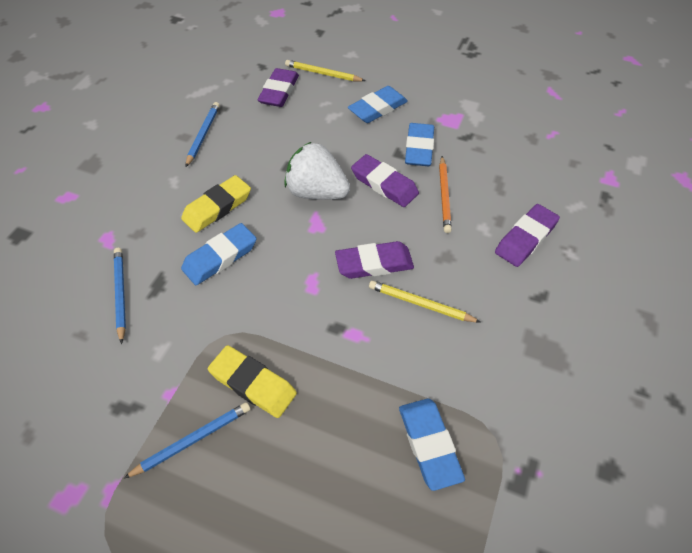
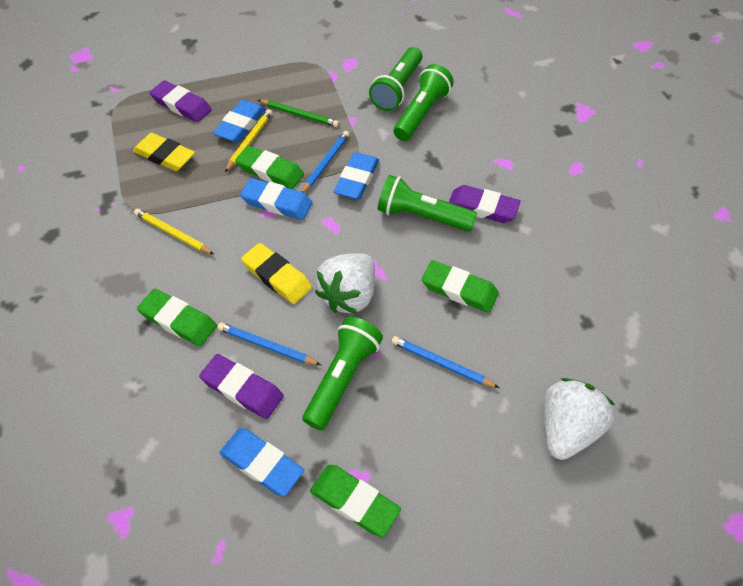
green eraser: none = 0 -> [137,289,217,347] [235,146,304,189] [310,465,401,537] [422,260,499,313] = 4
green flashlight: none = 0 -> [303,317,383,430] [369,47,422,111] [378,175,477,232] [393,64,454,141] = 4
green pencil: none = 0 -> [258,100,339,127] = 1
orange pencil: [439,156,452,233] = 1 -> none = 0
purple eraser: [258,68,299,107] [335,241,414,279] [351,154,419,207] [495,204,560,267] = 4 -> [150,80,212,122] [199,354,284,419] [449,185,521,223] = 3
white strawberry: [284,142,350,200] = 1 -> [315,253,375,314] [544,378,615,460] = 2

